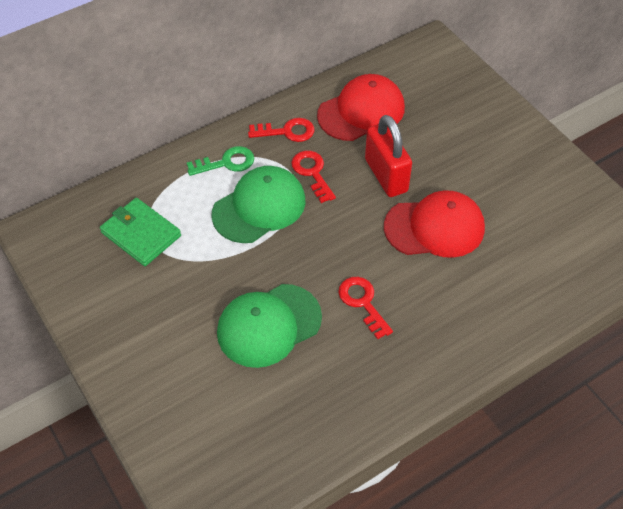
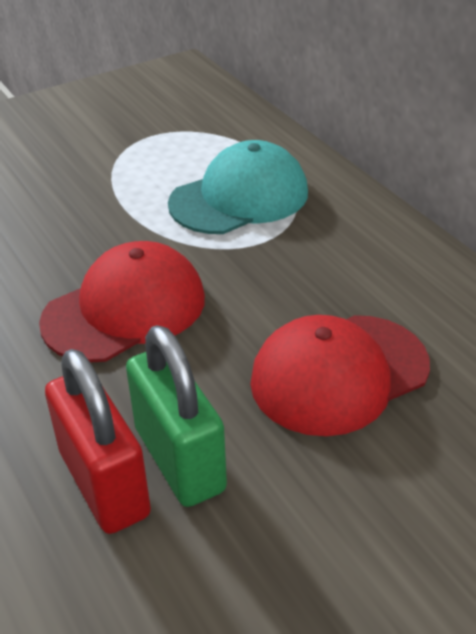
green cap: [211,166,306,243] [217,284,322,368] = 2 -> none = 0
green key: [187,146,254,176] = 1 -> none = 0
green padlock: none = 0 -> [126,325,227,507] = 1
green wallet: [100,198,181,266] = 1 -> none = 0
red key: [248,118,315,142] [291,151,336,203] [338,277,393,339] = 3 -> none = 0
turquoise cap: none = 0 -> [168,140,308,234] = 1

